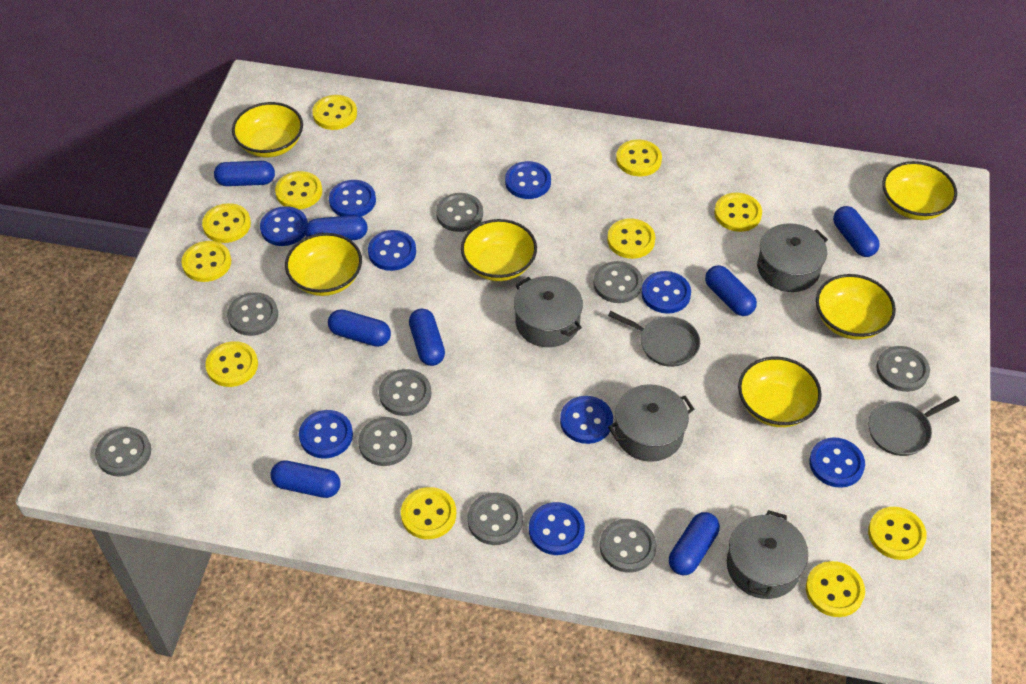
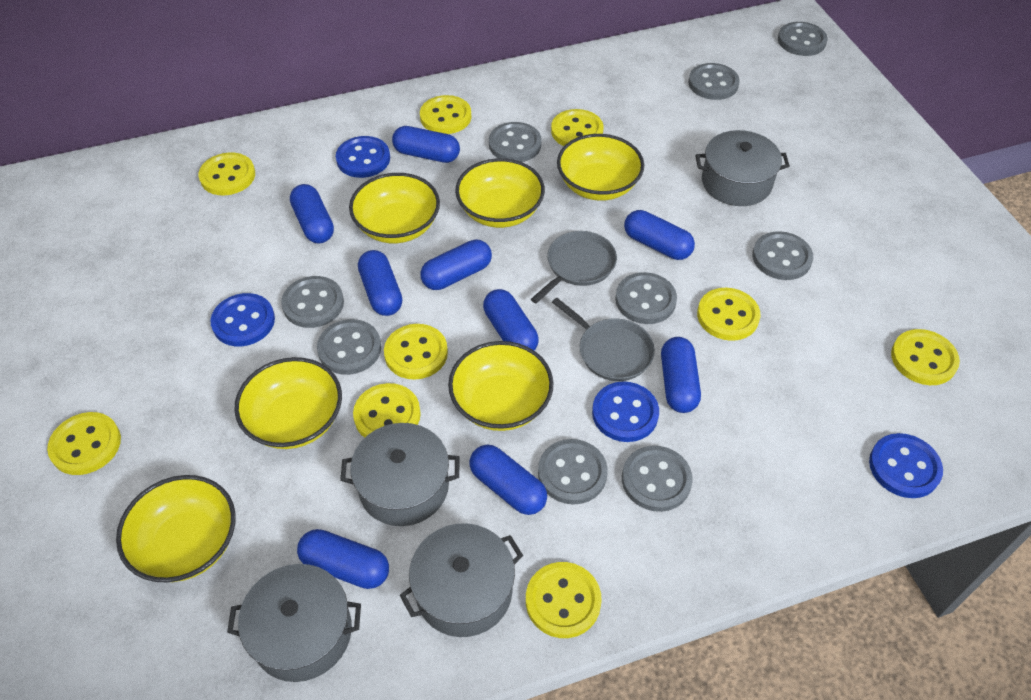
blue button: [260,206,308,246] [299,410,353,459] [329,180,376,217] [368,230,416,271] [505,161,551,199] [529,502,585,555] [560,396,613,444] [641,271,691,314] [809,437,865,488] = 9 -> [211,293,275,346] [336,136,390,178] [592,381,659,442] [869,433,943,498] = 4
blue capsule: [214,161,275,186] [270,460,341,498] [305,215,368,240] [328,309,391,347] [409,309,445,366] [669,512,720,575] [705,265,757,316] [833,206,880,257] = 8 -> [290,184,334,243] [297,529,389,589] [358,250,402,316] [392,126,460,163] [420,240,492,290] [470,445,547,515] [483,289,539,351] [624,210,695,260] [661,337,701,413] = 9
yellow button: [181,241,231,282] [202,203,251,243] [205,341,258,387] [275,171,322,209] [312,95,357,130] [401,487,456,539] [607,218,656,259] [616,139,662,176] [714,193,762,232] [806,561,865,617] [868,507,927,560] = 11 -> [47,412,121,475] [198,152,255,195] [353,383,421,438] [384,324,448,380] [420,95,472,134] [526,562,602,638] [551,109,604,146] [697,288,760,341] [891,329,960,385] = 9

